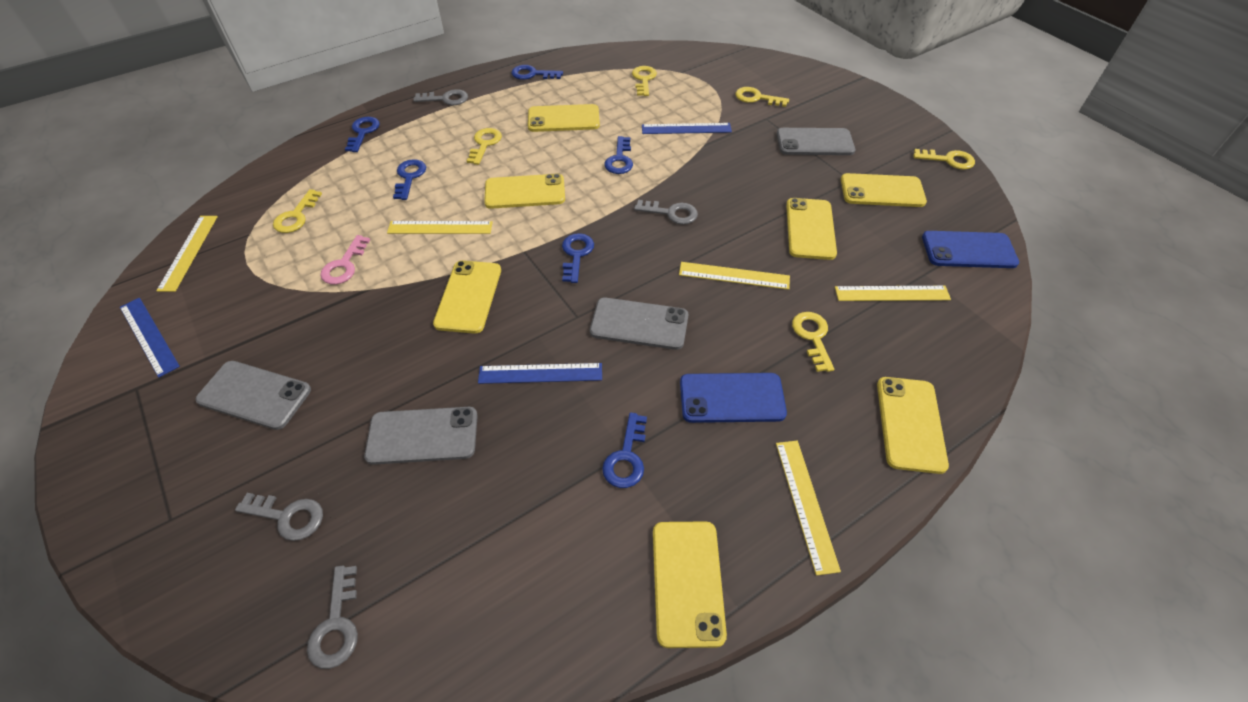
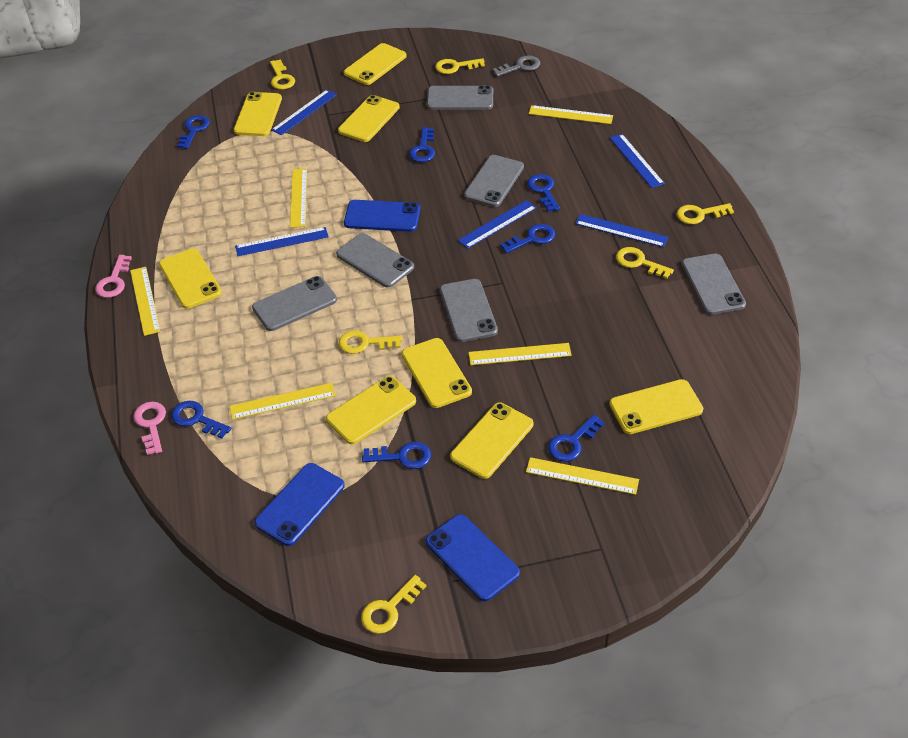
blue key: [345,117,380,152] [393,159,426,200] [512,65,563,80] [562,233,594,283] [602,413,647,488] [604,136,633,174] = 6 -> [171,401,231,439] [177,115,210,149] [362,442,431,469] [409,127,435,162] [500,224,555,253] [527,174,560,212] [548,415,605,462] = 7
blue phone: [680,373,787,423] [922,231,1019,268] = 2 -> [254,463,345,546] [344,200,420,232] [426,514,520,601] = 3
blue ruler: [120,298,180,378] [478,363,602,384] [642,123,732,134] = 3 -> [235,227,329,256] [271,90,337,135] [458,200,537,249] [575,214,668,247] [610,134,665,188] = 5
grey key: [235,493,323,541] [307,565,358,669] [413,89,468,105] [634,200,698,225] = 4 -> [493,56,540,77] = 1
grey phone: [195,361,311,430] [364,407,478,465] [590,298,688,350] [777,128,855,155] = 4 -> [252,276,337,331] [336,233,414,288] [427,85,493,110] [440,279,498,342] [464,155,524,207] [681,254,746,315] = 6
pink key: [320,235,370,284] = 1 -> [95,255,132,298] [133,402,166,455] = 2
yellow phone: [433,261,501,334] [484,174,565,209] [528,104,600,132] [653,521,727,648] [786,198,837,260] [841,173,927,207] [877,377,949,474] = 7 -> [159,248,222,309] [234,92,282,136] [326,376,416,444] [338,95,400,142] [344,43,407,85] [402,338,472,408] [450,403,533,479] [609,379,703,434] = 8
yellow ruler: [156,216,218,292] [387,221,493,234] [679,262,790,290] [776,441,841,576] [835,286,951,301] = 5 -> [130,267,161,336] [229,383,336,420] [290,168,307,228] [468,343,572,365] [526,457,639,495] [529,105,613,124] = 6

